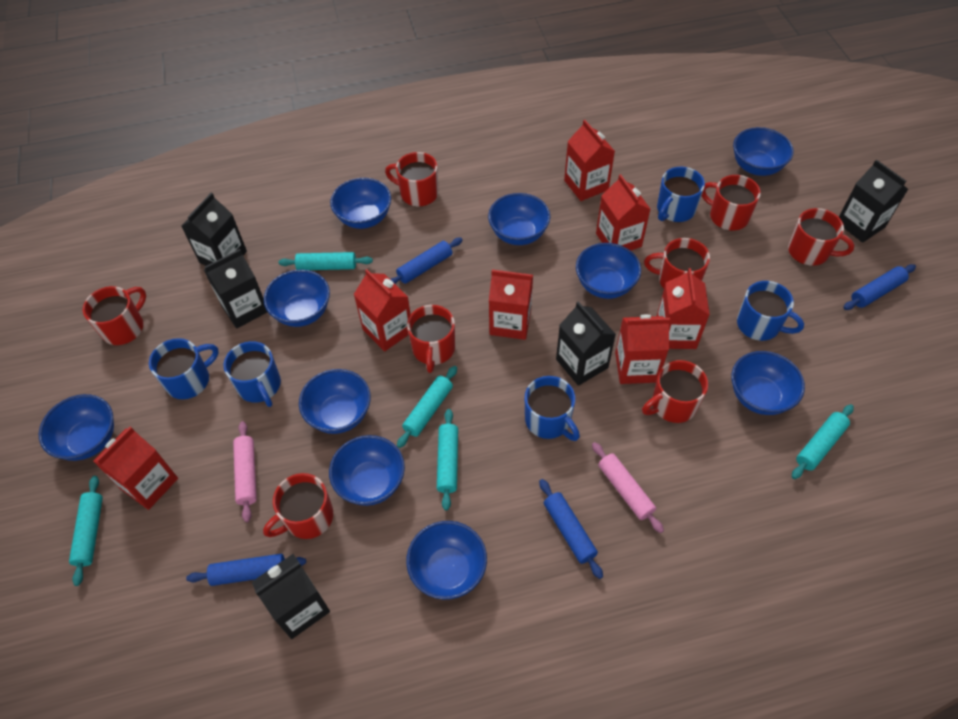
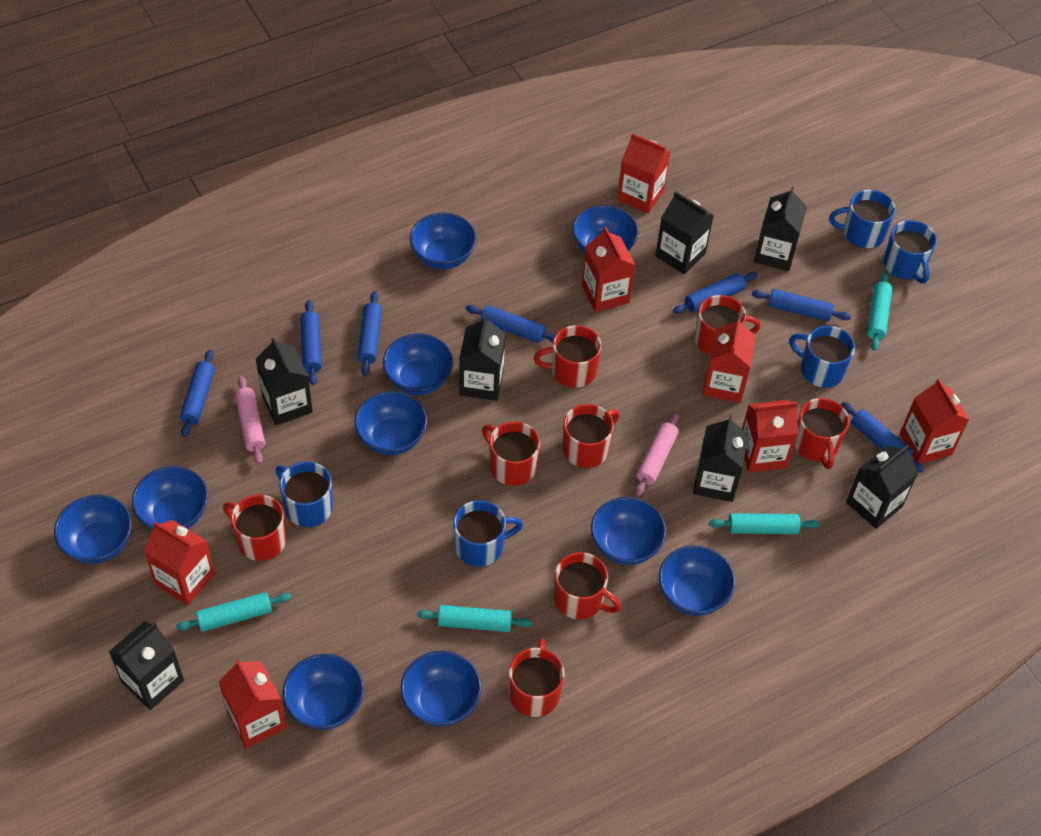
black carton: [181,193,247,266] [204,249,267,328] [252,554,330,639] [556,302,616,386] [839,160,908,243] = 5 -> [109,621,184,710] [256,337,313,425] [459,315,505,401] [655,191,714,274] [693,416,748,502] [754,187,807,271] [846,445,919,529] = 7
blue rolling pin: [186,554,306,586] [390,238,463,284] [539,479,603,579] [843,264,916,310] = 4 -> [180,350,215,438] [300,300,322,385] [358,292,382,376] [466,305,556,343] [673,272,758,314] [752,289,851,321] [841,402,924,473] = 7
turquoise rolling pin: [69,476,103,586] [279,252,373,270] [397,366,457,448] [437,409,458,511] [792,404,854,479] = 5 -> [176,592,291,632] [417,605,533,632] [709,513,820,534] [867,272,892,351] = 4

